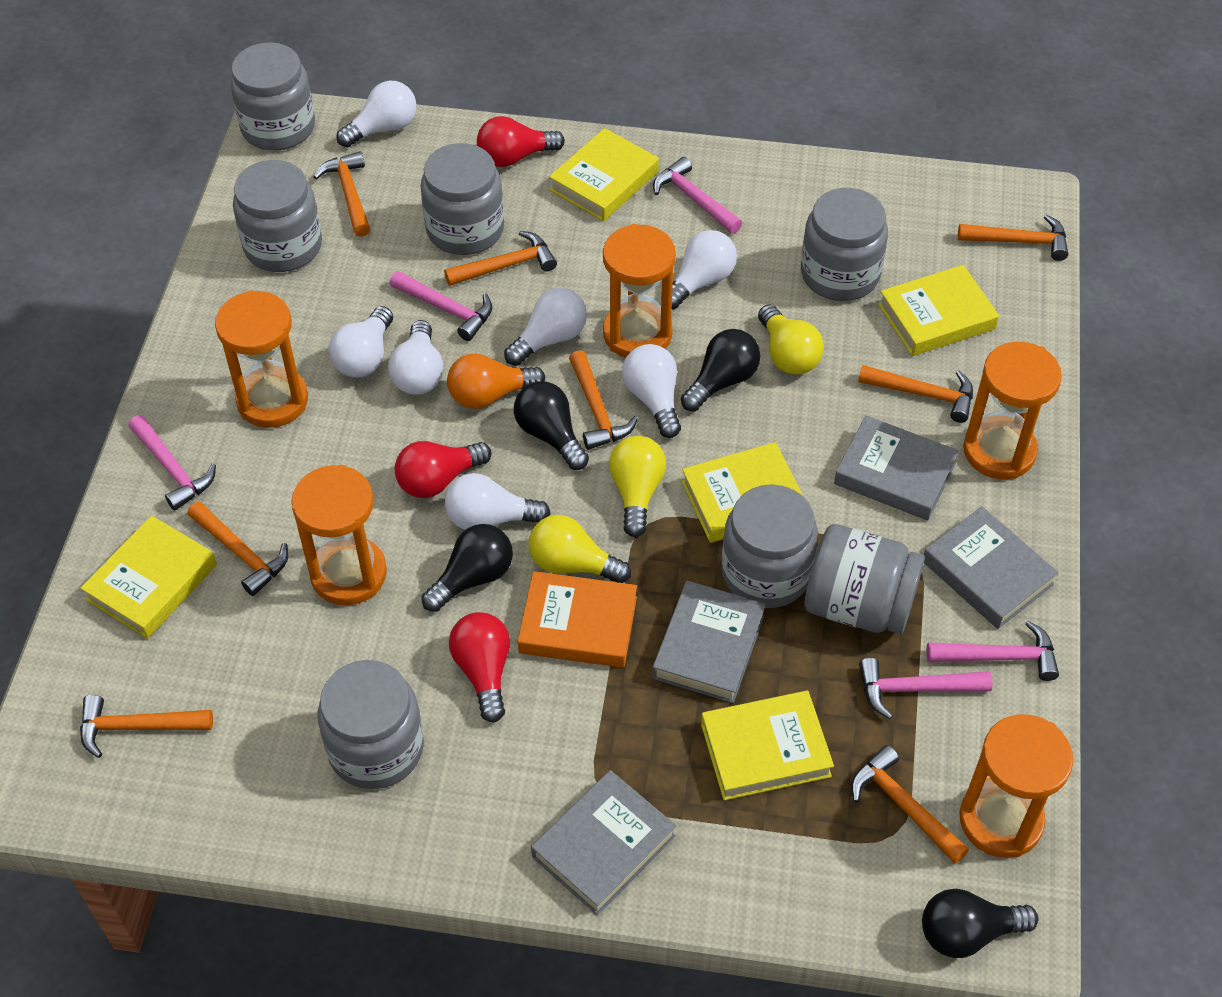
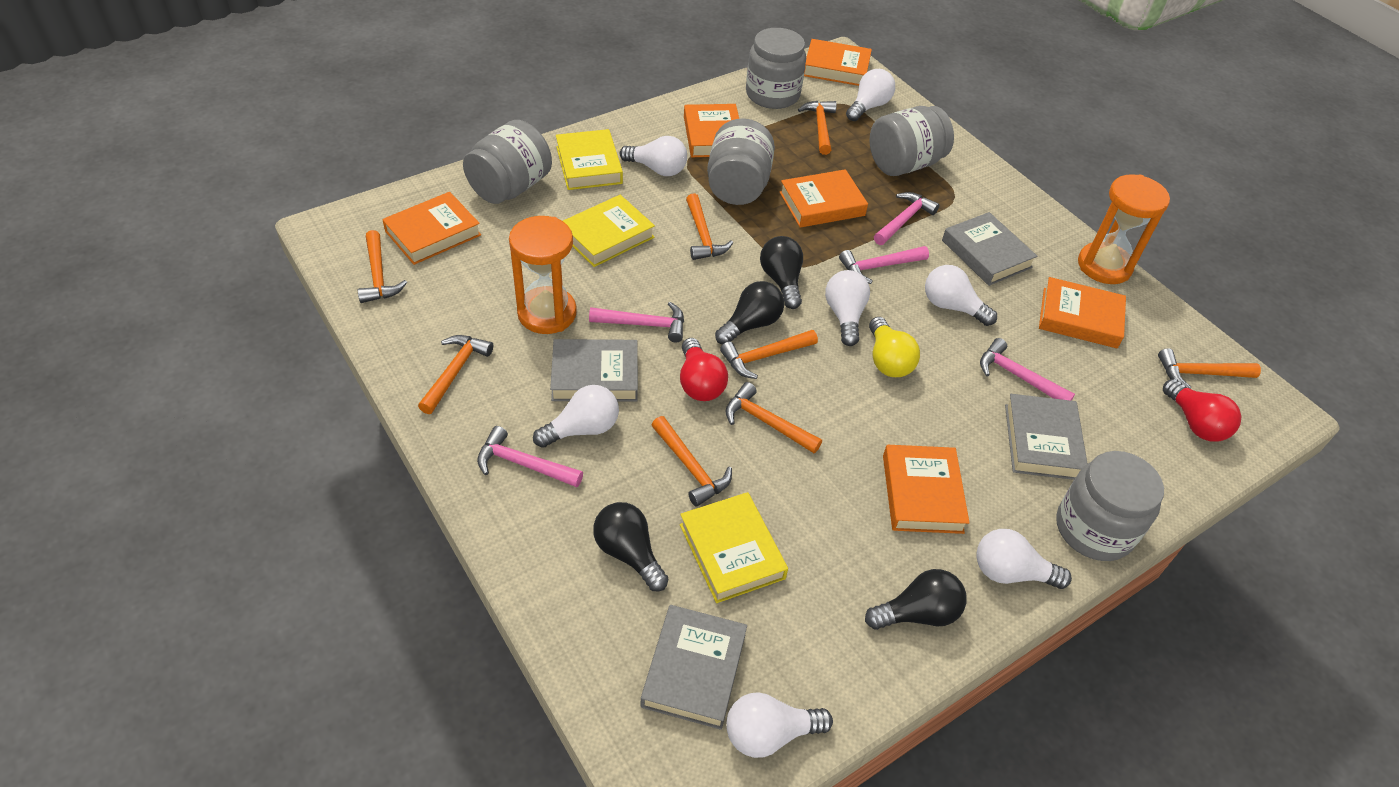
grey jar: [230,42,315,151] [233,160,322,272] [318,660,424,789] [420,143,504,255] [721,484,818,608] [801,188,888,301] [804,524,925,634] = 7 -> [463,120,552,204] [707,119,775,205] [746,28,806,109] [869,106,954,176] [1056,451,1164,561] = 5
orange book: [518,571,637,668] = 1 -> [382,192,481,265] [684,104,739,157] [780,169,868,228] [804,39,872,86] [883,445,970,534] [1039,277,1126,348] = 6
orange hourglass: [215,290,308,428] [291,465,387,605] [603,224,676,358] [959,714,1073,858] [963,342,1062,479] = 5 -> [509,216,577,334] [1078,174,1170,284] = 2
orange light bulb: [447,353,545,409] = 1 -> none = 0
red light bulb: [395,441,492,498] [449,612,510,723] [477,116,565,167] = 3 -> [680,338,728,401] [1163,379,1241,442] = 2
yellow book: [80,515,217,639] [549,128,659,221] [682,442,804,543] [701,691,834,800] [878,265,999,356] = 5 -> [556,129,623,190] [563,195,655,267] [680,492,788,603] = 3
yellow light bulb: [529,515,631,583] [609,436,666,537] [758,304,824,375] = 3 -> [869,317,920,377] = 1

